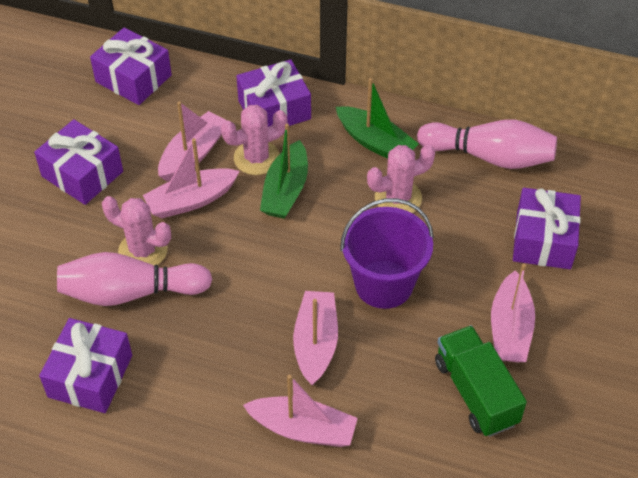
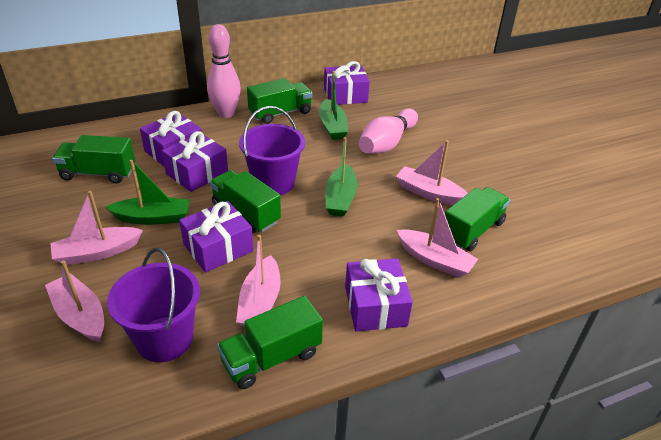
green boat: [260,124,308,219] [336,78,419,159] = 2 -> [105,160,190,225] [319,71,348,140] [325,137,357,217] = 3
green truck: [435,325,527,437] = 1 -> [52,135,135,184] [210,170,281,233] [217,296,323,389] [247,78,312,124] [445,187,510,251] = 5
pink cactus: [102,196,171,265] [221,105,287,175] [367,145,435,213] = 3 -> none = 0
purple bucket: [340,198,434,309] = 1 -> [107,248,200,362] [239,106,305,195] = 2

